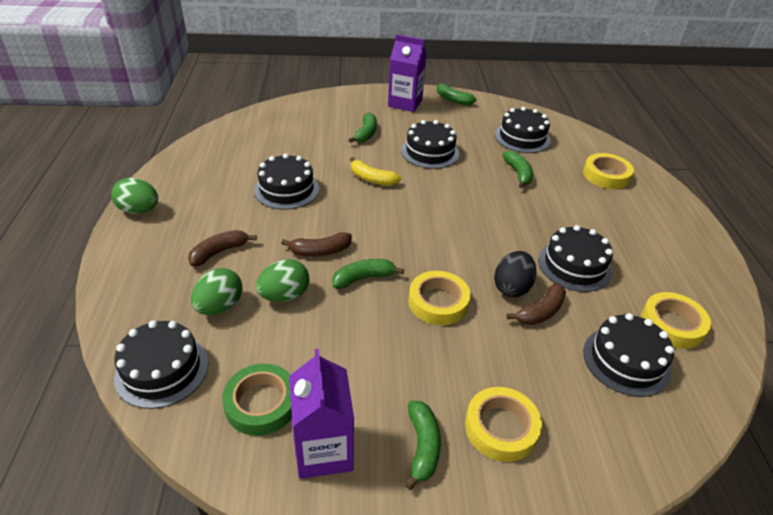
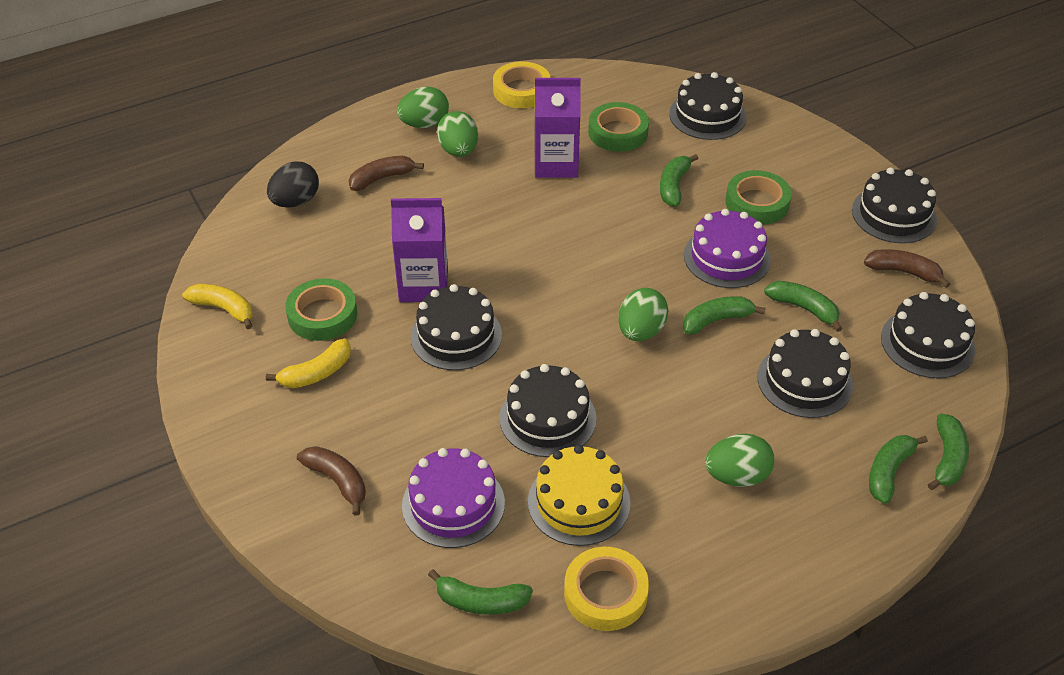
green banana: [332,259,404,288] [348,112,377,143] [405,401,441,490] [437,82,477,106] [503,151,533,188] = 5 -> [428,569,533,615] [660,154,698,206] [683,296,766,334] [764,281,842,332] [869,435,928,504] [928,414,969,490] = 6
green egg: [111,177,158,214] [191,268,243,315] [256,259,309,302] = 3 -> [397,87,449,128] [437,111,478,157] [618,288,669,341] [705,434,775,487] = 4
green tape: [222,364,292,436] = 1 -> [285,278,357,341] [588,102,649,152] [726,170,792,225] = 3
purple cake: none = 0 -> [402,448,505,548] [684,209,771,288] = 2
yellow banana: [350,157,401,186] = 1 -> [182,284,253,329] [266,338,351,388] = 2
yellow cake: none = 0 -> [528,445,631,546] = 1
yellow tape: [408,271,470,325] [465,387,542,462] [583,153,634,189] [641,292,711,349] = 4 -> [493,62,551,108] [564,547,649,631] = 2

